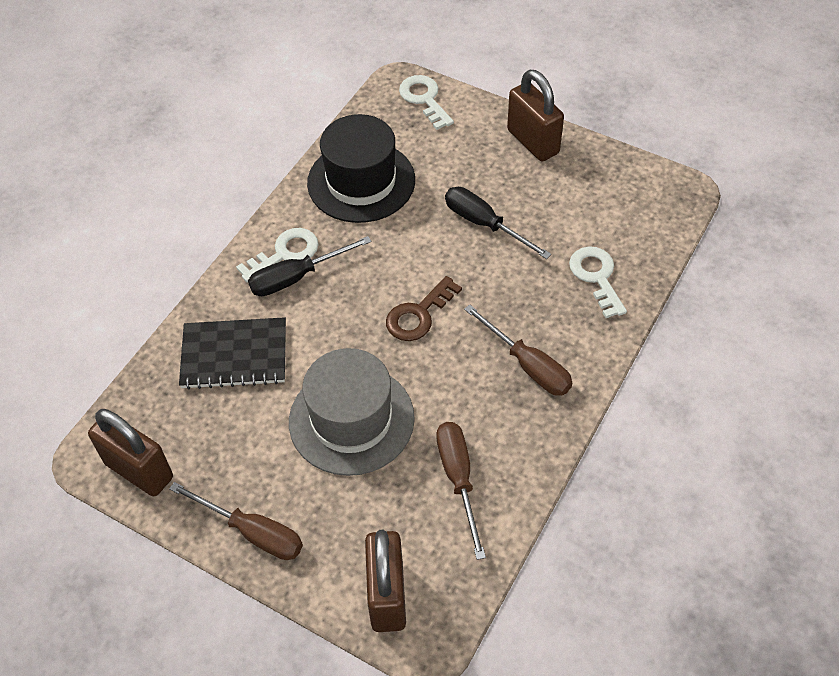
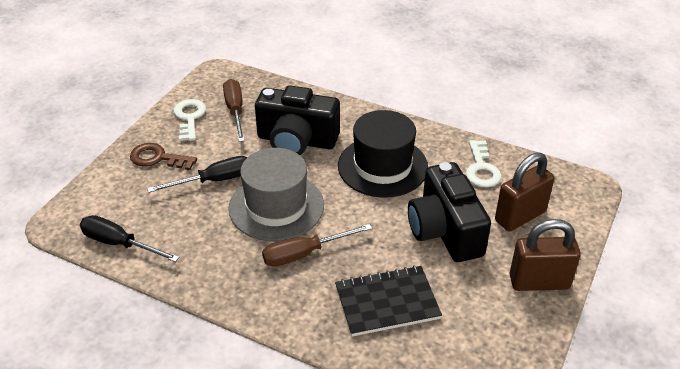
black camera: none = 0 -> [255,85,340,155] [408,162,491,262] = 2
brown padlock: [88,409,173,497] [365,530,406,632] [507,70,564,162] = 3 -> [495,152,554,231] [510,219,581,291] = 2
brown screwdriver: [169,482,303,560] [437,422,486,560] [464,304,572,396] = 3 -> [223,79,245,142] [262,224,372,267] = 2
white key: [236,228,319,282] [399,75,454,130] [569,246,627,318] = 3 -> [174,99,206,141] [466,140,502,187] = 2

